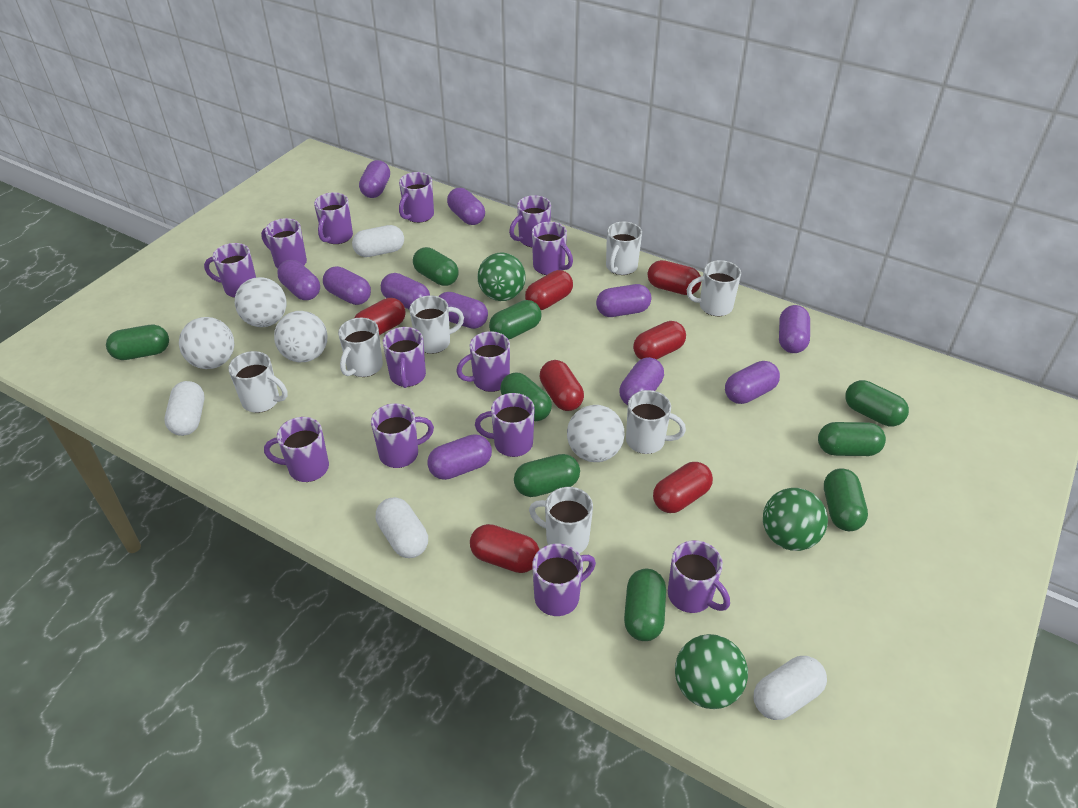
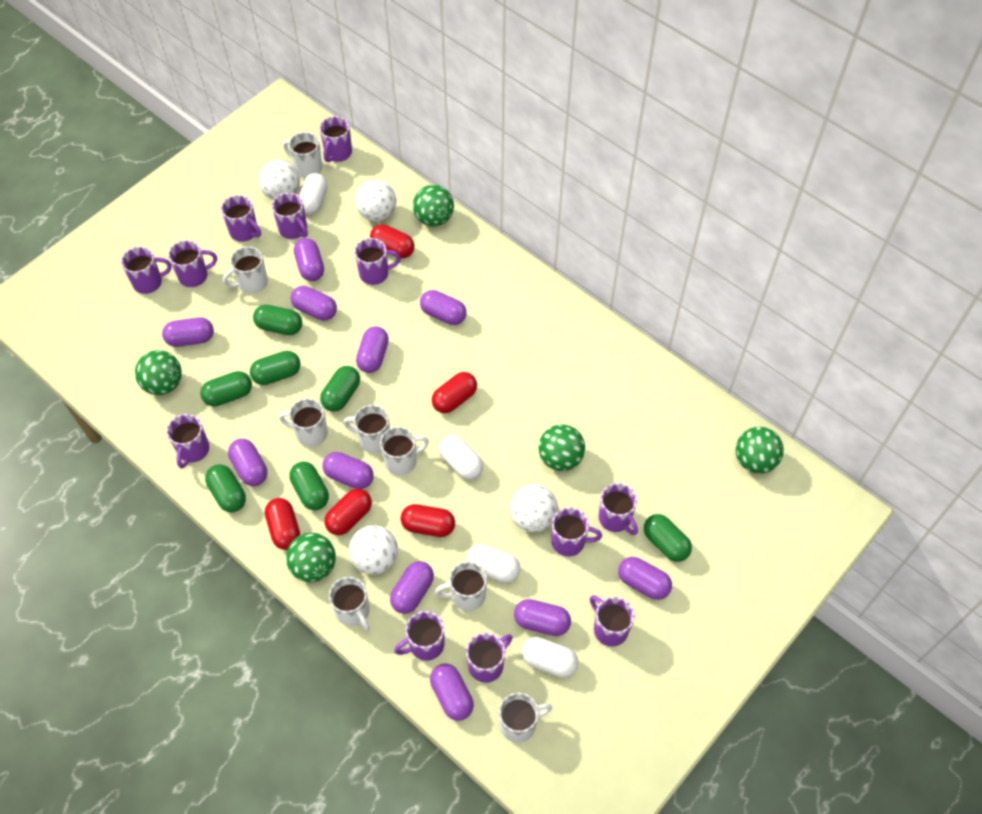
green ball: [477,253,526,301] [675,634,748,709] [763,488,828,551] = 3 -> [135,350,182,395] [286,533,336,582] [413,185,454,227] [539,424,585,471] [736,427,784,474] = 5
green capsule: [106,325,169,360] [413,247,459,286] [489,300,542,340] [500,372,552,421] [514,454,580,497] [624,569,666,641] [818,422,886,456] [824,468,868,531] [845,380,909,426] = 9 -> [200,371,252,407] [205,464,246,512] [250,351,301,385] [253,305,302,335] [289,462,329,510] [320,366,360,412] [644,514,692,562] = 7
purple mug: [204,243,256,298] [261,218,307,269] [264,417,329,482] [314,192,353,244] [371,403,434,468] [383,327,426,388] [399,172,434,223] [456,331,510,392] [475,393,535,457] [509,195,551,247] [532,222,573,275] [532,543,596,616] [668,540,730,613] = 13 -> [121,247,172,294] [166,414,209,469] [168,240,217,287] [221,195,261,242] [272,193,308,239] [319,116,352,162] [354,238,401,285] [394,611,444,661] [466,633,512,683] [551,507,602,557] [590,595,634,647] [599,483,638,535] = 12
red capsule: [354,298,406,335] [470,524,539,573] [525,270,573,310] [540,360,584,411] [633,321,686,360] [647,260,701,295] [653,462,713,513] = 7 -> [265,498,300,550] [325,489,372,535] [370,224,415,258] [401,504,455,537] [432,372,477,413] = 5
white mug: [228,351,288,413] [338,318,383,377] [409,295,464,354] [529,487,593,554] [606,221,642,275] [626,390,686,454] [687,260,741,316] = 7 -> [223,246,268,294] [279,398,328,447] [283,132,322,178] [329,577,370,631] [343,405,390,453] [380,427,429,475] [435,561,487,611] [499,693,552,743] = 8

